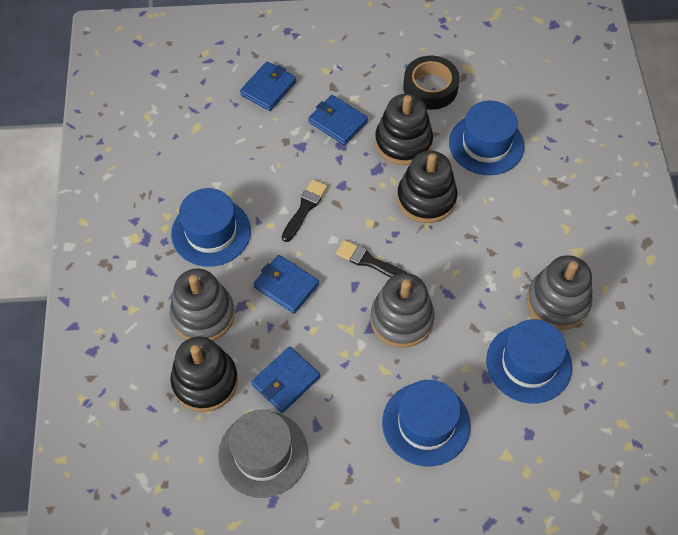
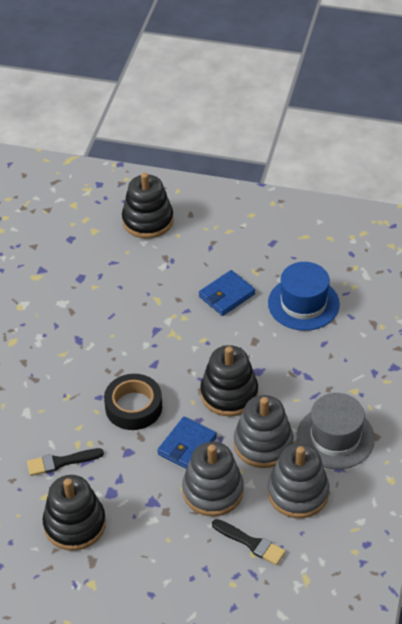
blue hat: [171,188,251,267] [382,380,471,466] [449,101,524,175] [486,319,572,404] = 4 -> [268,262,340,331] = 1
blue wallet: [240,62,296,111] [251,347,320,413] [253,255,319,314] [308,95,368,145] = 4 -> [157,417,217,469] [199,270,255,316] = 2

